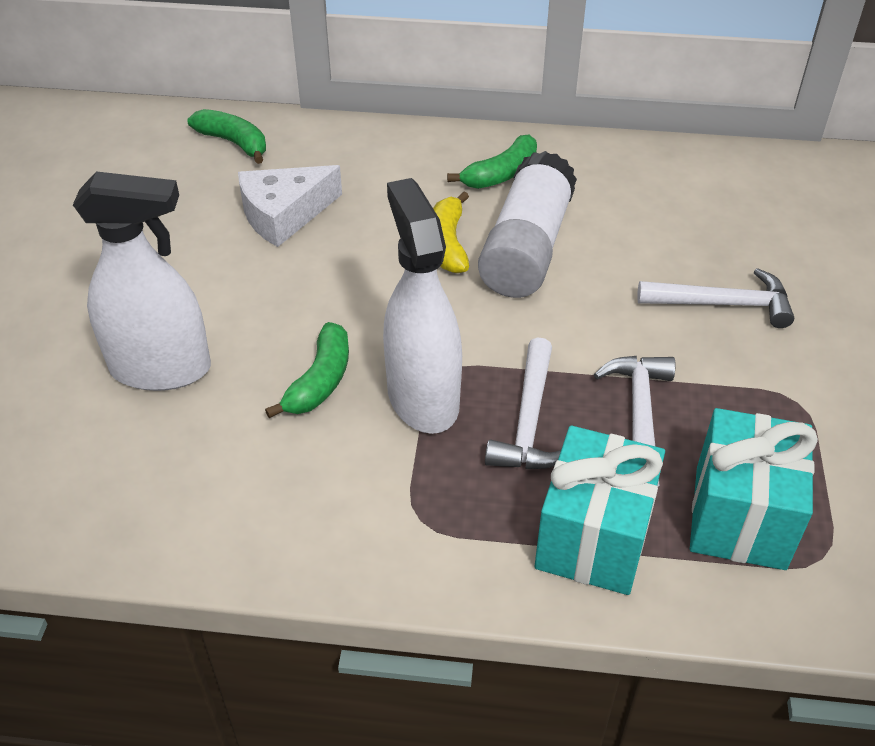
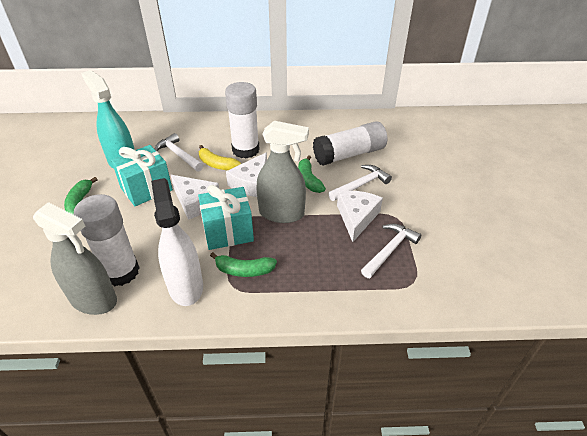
grey spray bottle: none = 0 -> [33,202,117,315] [256,121,309,223] = 2
turquoise spray bottle: none = 0 -> [81,70,135,169] = 1
white cheese: [238,165,342,247] = 1 -> [171,175,219,220] [226,152,267,197] [337,191,383,242] = 3
white glue stick: [478,151,577,298] = 1 -> [74,194,139,286] [225,82,260,159] [313,121,387,166] = 3
white spray bottle: [73,171,211,391] [383,178,462,434] = 2 -> [151,178,203,306] = 1

